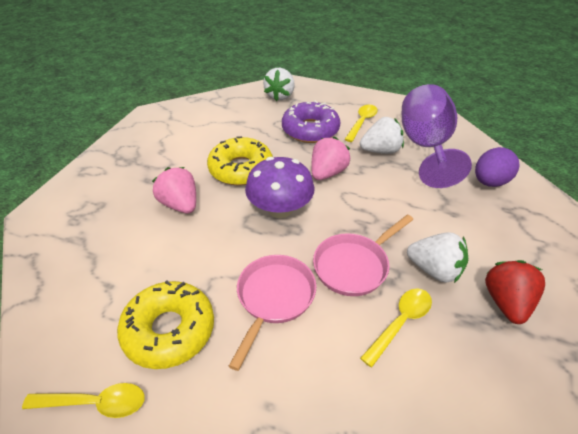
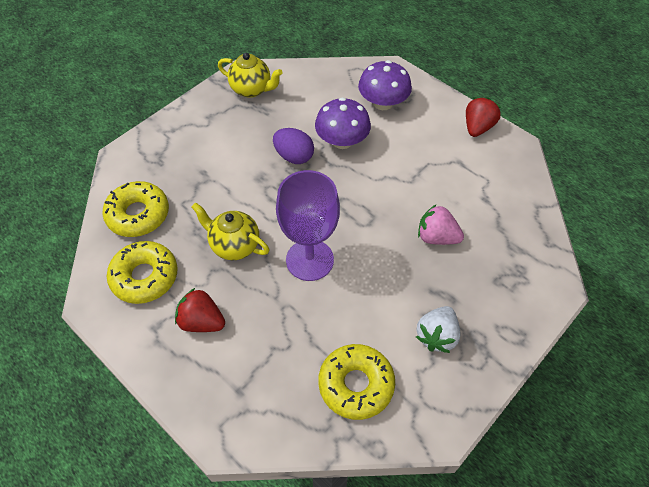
pink pan: [229,255,316,371] [313,214,413,296] = 2 -> none = 0
pink strawberry: [152,167,196,213] [311,137,350,180] = 2 -> [418,205,464,245] = 1
purple donut: [282,101,340,143] = 1 -> none = 0
purple mushroom: [245,157,315,218] = 1 -> [315,97,371,149] [358,60,412,110] = 2
red strawberry: [485,260,545,324] = 1 -> [175,288,225,332] [466,97,501,137] = 2
white strawberry: [263,68,295,101] [360,117,404,154] [407,232,468,283] = 3 -> [416,306,461,353] = 1
yellow donut: [117,280,214,369] [207,136,273,186] = 2 -> [103,181,169,237] [107,241,178,304] [318,344,395,420] = 3
yellow spoon: [22,383,145,418] [344,105,378,142] [360,288,432,368] = 3 -> none = 0
yellow teapot: none = 0 -> [192,203,269,260] [218,53,283,98] = 2

